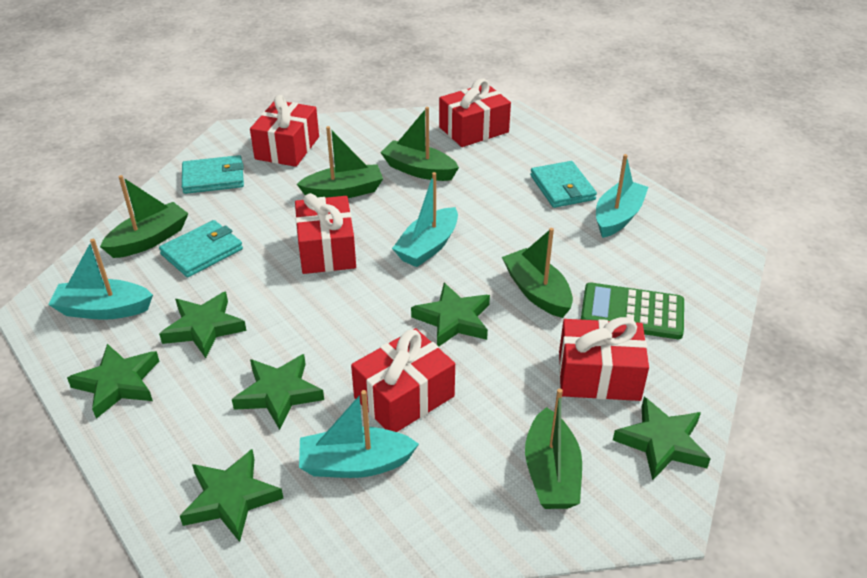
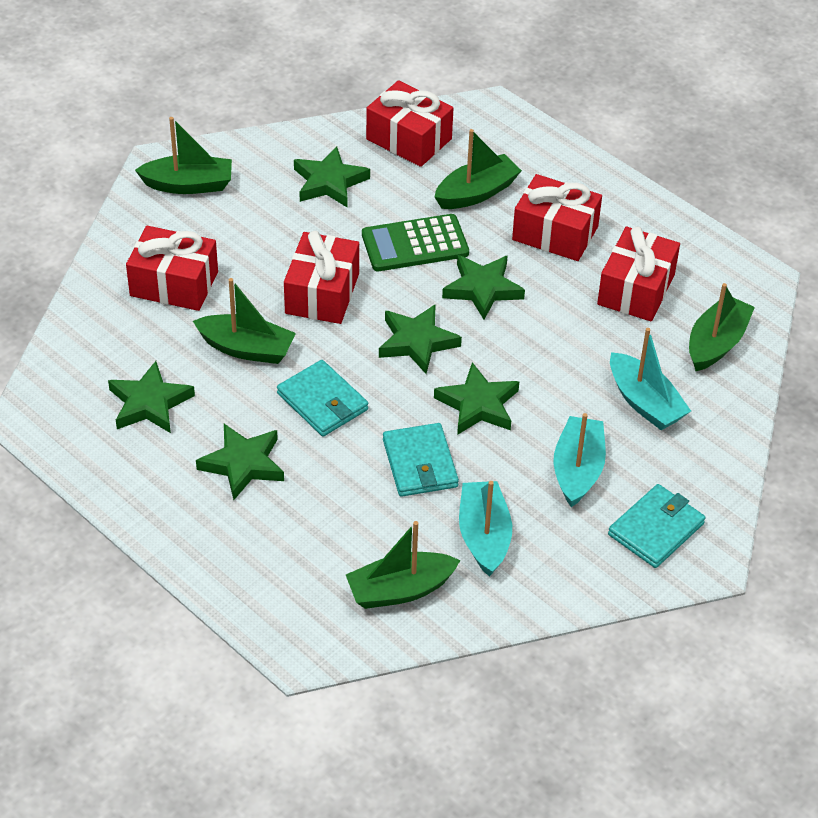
turquoise boat: [48,239,153,320] [299,390,419,478] [392,172,458,267] [596,154,648,238] = 4 -> [459,481,512,577] [554,413,606,507] [610,328,691,430] = 3

